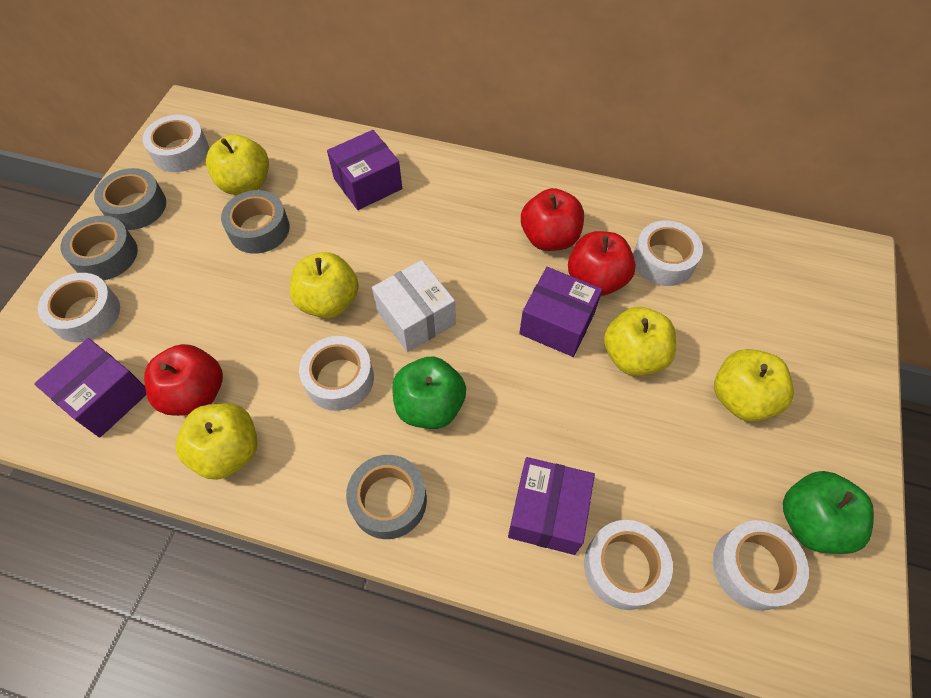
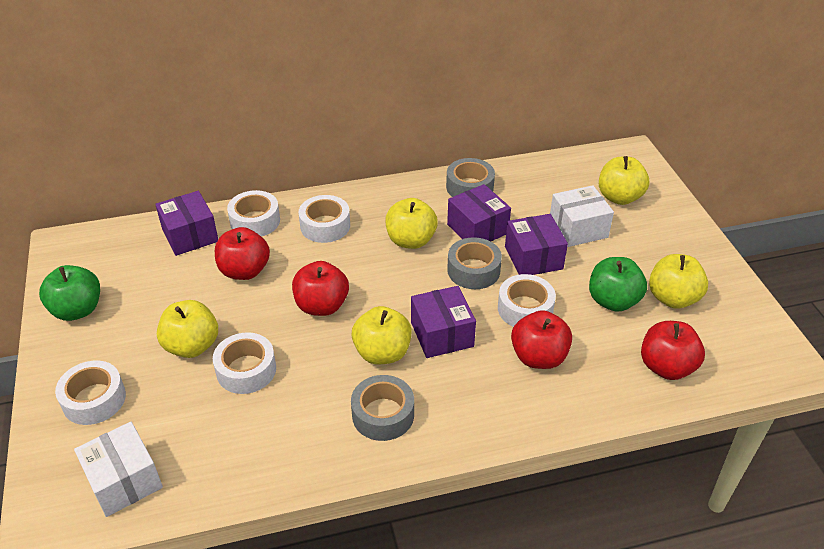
grey tape: [61,216,138,280] [94,168,166,230] [221,190,290,254] [346,455,427,539] = 4 -> [351,375,414,441] [446,158,495,197] [447,237,502,289] = 3
red apple: [144,344,223,416] [521,188,584,251] [568,231,636,296] = 3 -> [215,227,270,280] [292,261,349,316] [511,310,572,369] [641,321,705,380] = 4
white box: [372,260,456,352] = 1 -> [74,422,163,517] [550,185,614,247] = 2
white tape: [38,273,120,342] [143,115,209,172] [299,336,374,411] [584,520,673,610] [633,220,703,286] [713,520,809,611] = 6 -> [55,361,126,425] [213,332,276,394] [227,190,280,237] [298,195,350,243] [498,274,556,327] = 5

